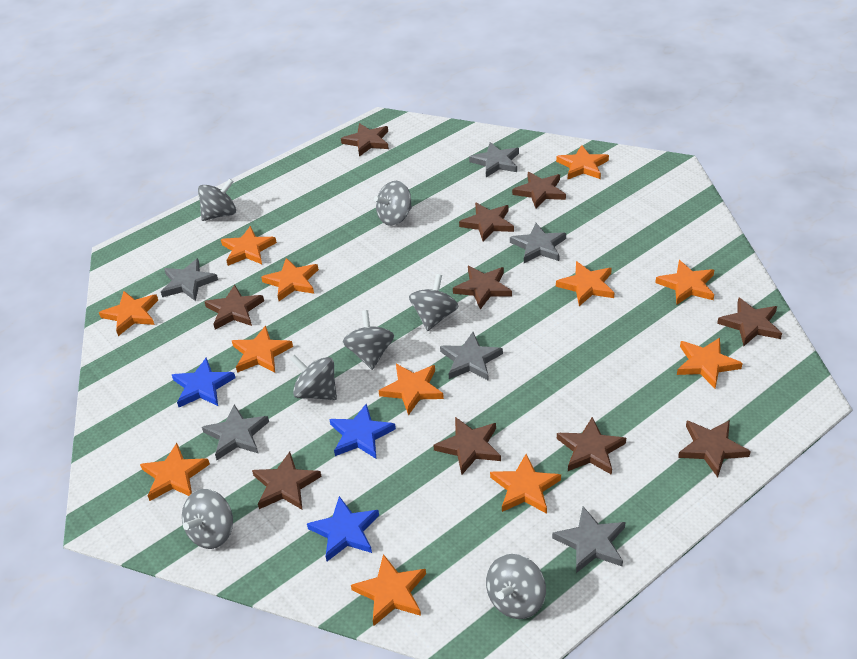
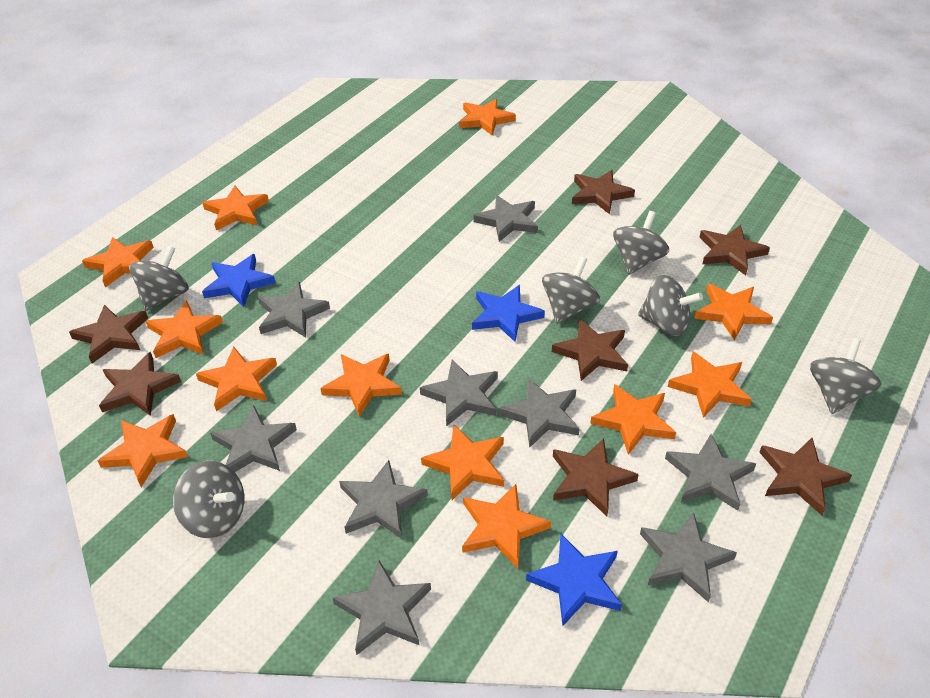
brown star: [204,285,264,330] [252,452,322,509] [341,123,389,157] [433,417,501,475] [453,266,512,309] [459,202,514,242] [512,172,566,209] [557,417,626,475] [678,420,751,477] [717,298,782,346] = 10 -> [69,305,148,364] [99,352,181,416] [552,319,628,381] [553,439,639,517] [572,170,635,214] [699,225,770,275] [759,438,852,515] = 7
grey spinning top: [182,489,233,549] [198,179,236,221] [290,354,337,400] [343,310,394,370] [374,181,412,226] [409,274,459,331] [486,554,546,619] = 7 -> [129,245,189,311] [173,461,244,538] [542,257,600,324] [613,211,669,275] [638,275,703,336] [810,338,881,414] = 6
grey star: [161,258,218,301] [202,405,269,460] [440,332,503,381] [469,142,519,177] [510,223,566,263] [552,506,626,573] = 6 -> [210,405,297,472] [258,282,330,338] [332,560,431,655] [339,460,428,539] [420,360,498,426] [473,195,538,242] [499,378,580,448] [640,512,737,603] [665,434,756,511] = 9

